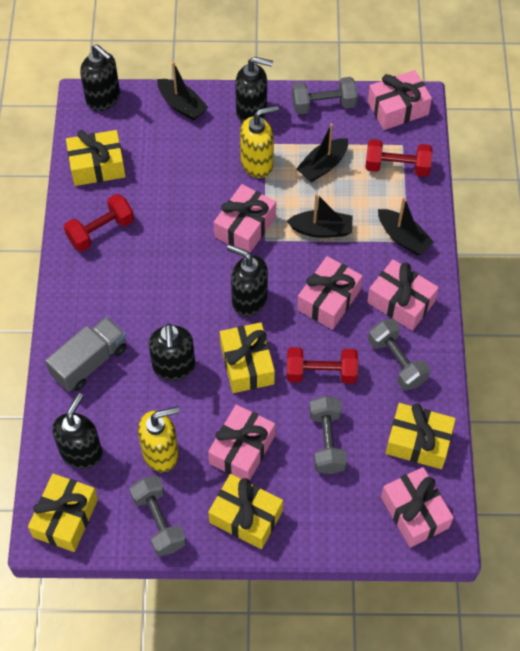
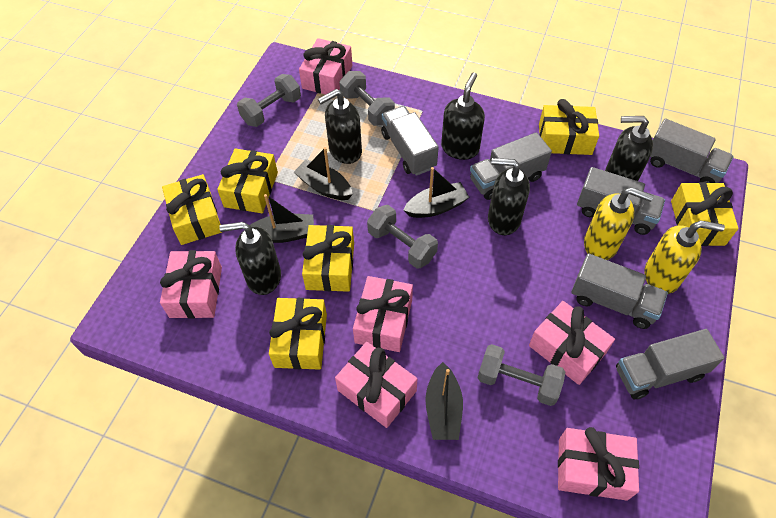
grey truck: [45,316,127,392] = 1 -> [381,106,439,176] [470,132,552,200] [571,253,668,329] [577,167,665,235] [616,329,725,399] [650,118,734,183] = 6
red dumbbell: [64,194,134,252] [287,347,358,384] [365,139,433,177] = 3 -> none = 0
yellow gift: [28,474,98,552] [66,130,126,186] [208,474,283,549] [220,322,275,393] [386,403,456,469] = 5 -> [162,174,222,245] [217,149,278,213] [269,298,327,370] [302,225,354,292] [539,99,599,155] [671,182,739,246] = 6

